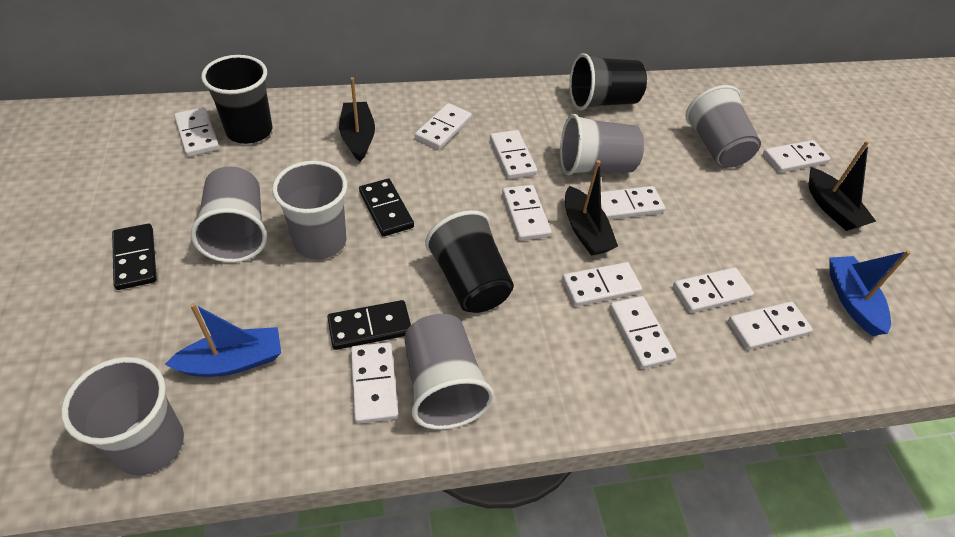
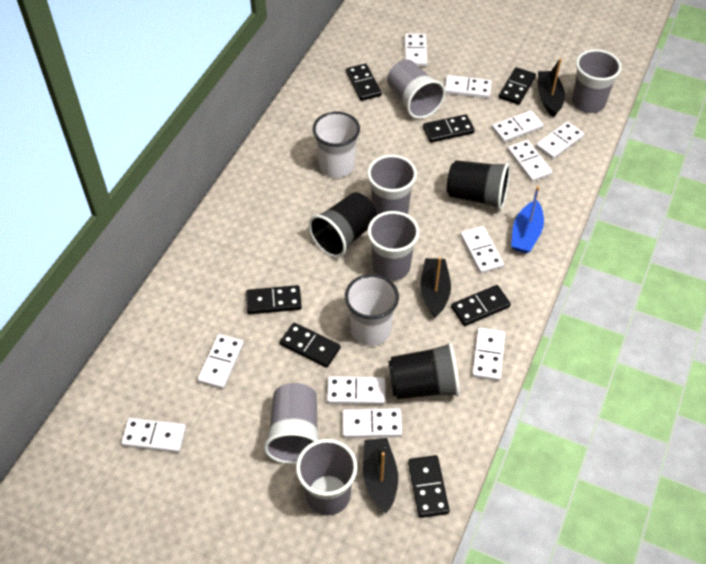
black domino: [112,224,157,290] [327,300,411,350] [359,178,414,237] = 3 -> [246,285,302,314] [280,323,341,368] [346,64,382,101] [408,455,450,518] [423,114,475,143] [451,285,511,326] [499,67,536,105] = 7
blue boat: [165,303,281,377] [829,250,911,336] = 2 -> [511,186,544,253] = 1
white cup: none = 0 -> [312,112,360,178] [345,274,399,346] = 2

